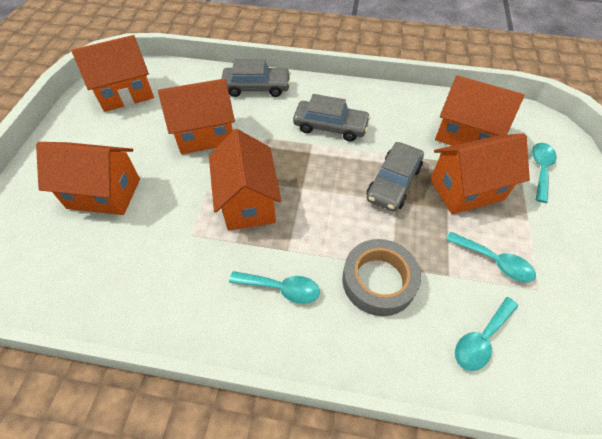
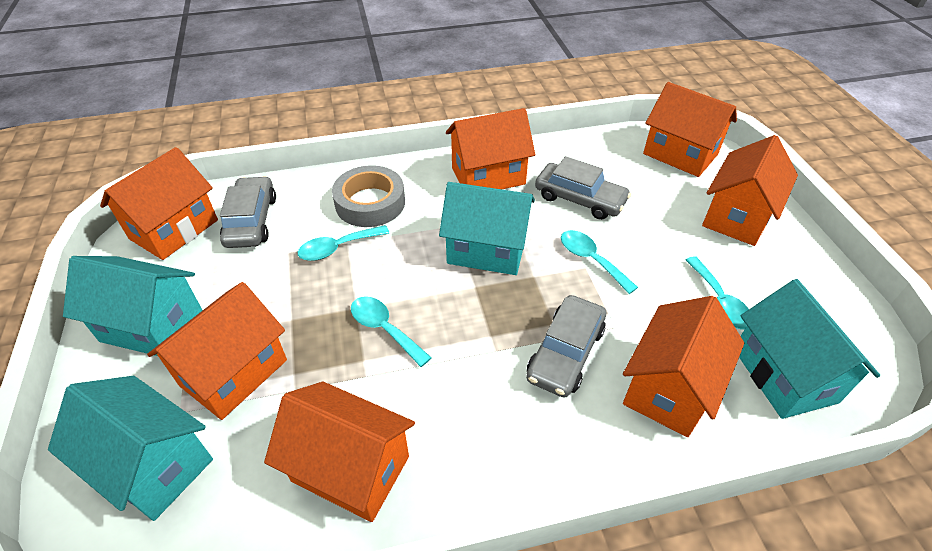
orange house: [36,142,140,215] [71,35,154,112] [158,79,235,154] [209,129,281,230] [430,134,530,214] [435,75,524,146] = 6 -> [100,147,218,260] [147,282,287,420] [264,382,415,522] [446,108,535,189] [623,296,744,437] [643,82,737,177] [702,135,798,246] = 7
turquoise house: none = 0 -> [48,376,213,521] [63,256,203,356] [439,182,535,275] [739,279,880,419] = 4

